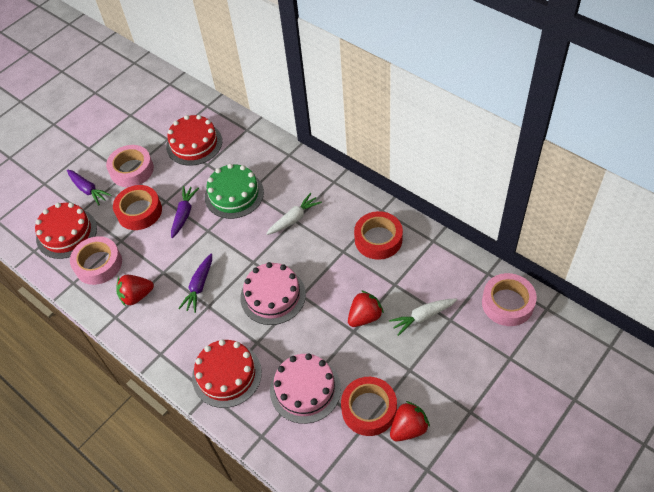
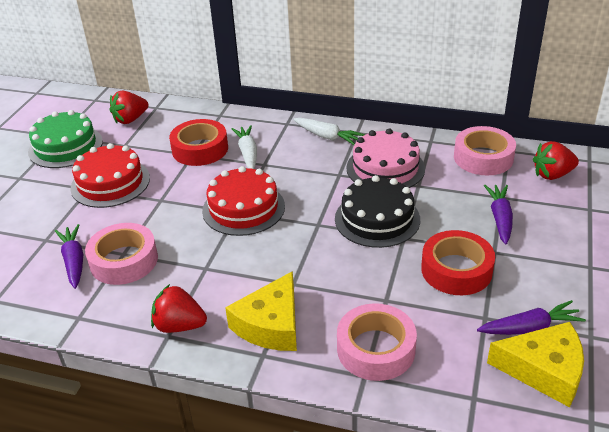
black cake: none = 0 -> [335,175,420,248] = 1
pink cake: [240,262,306,325] [270,353,341,424] = 2 -> [346,129,425,188] = 1
red cake: [35,203,97,259] [166,115,222,166] [192,339,262,408] = 3 -> [70,143,150,208] [202,166,285,236] = 2
red tape: [113,185,162,230] [341,377,397,436] [354,211,403,260] = 3 -> [169,119,228,166] [421,230,495,295] = 2
yellow cheese: none = 0 -> [225,271,297,351] [487,322,584,407] = 2

